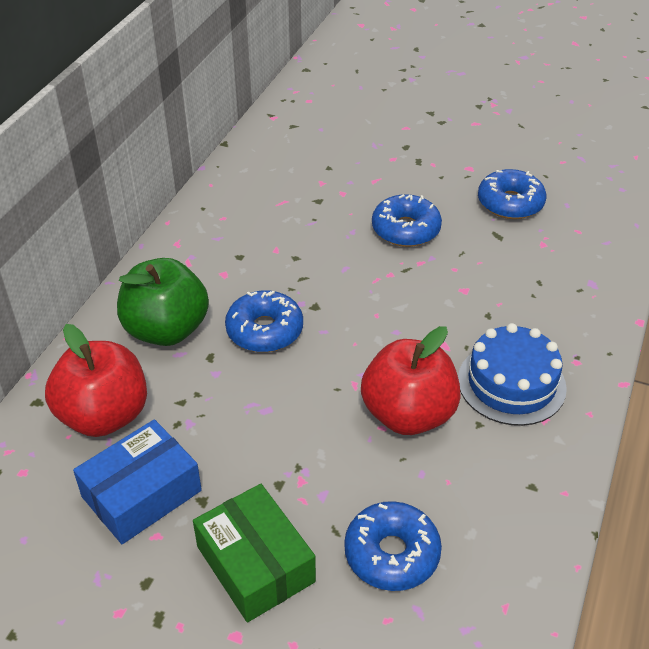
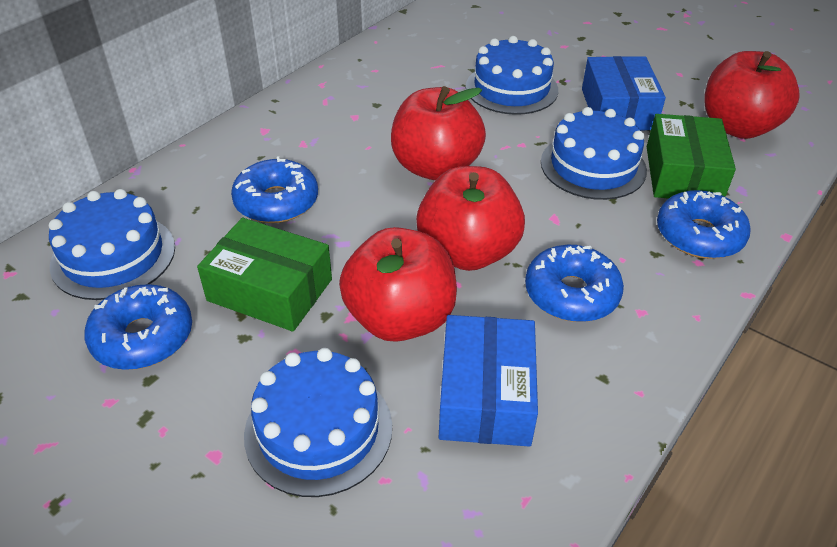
blue box: [73,419,202,544] = 1 -> [439,315,538,447] [582,56,666,130] = 2
blue cake: [458,323,567,426] = 1 -> [49,189,175,300] [244,348,392,497] [466,36,558,115] [541,107,647,200] = 4
green apple: [117,258,209,346] = 1 -> none = 0
green box: [193,484,316,622] = 1 -> [197,218,332,332] [647,114,736,199] = 2
red apple: [45,324,147,437] [361,326,461,435] = 2 -> [339,227,457,342] [391,86,486,180] [416,166,525,271] [704,51,800,139] = 4

